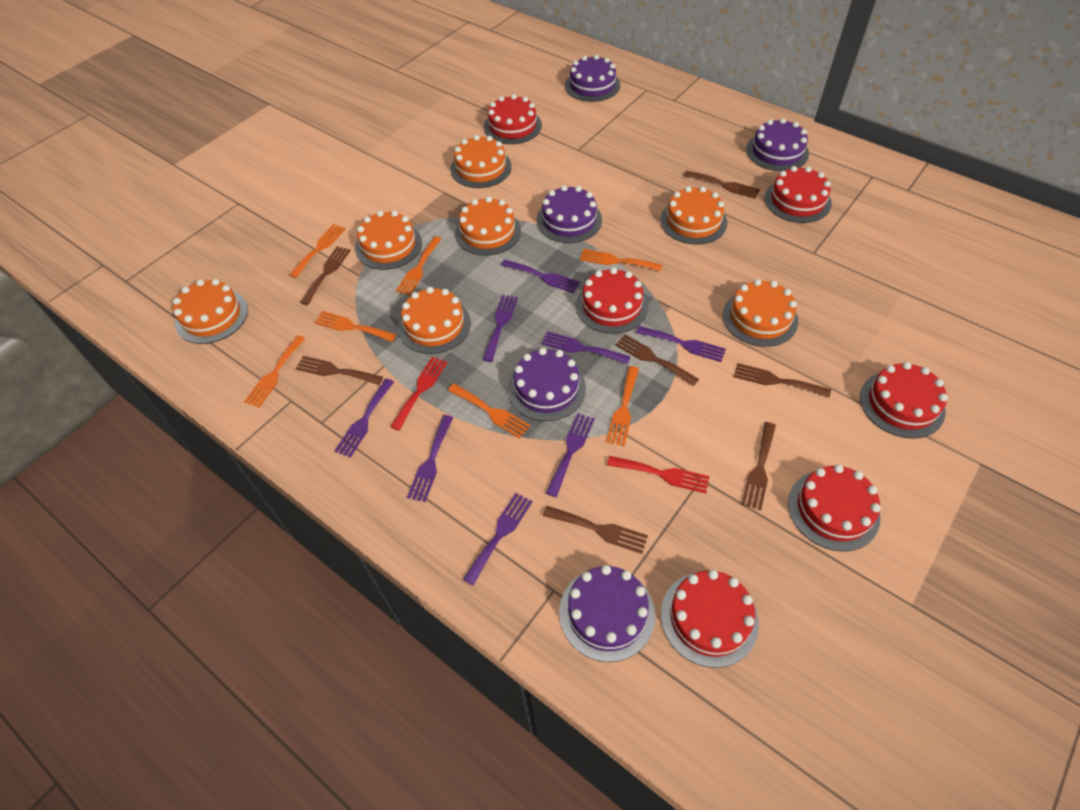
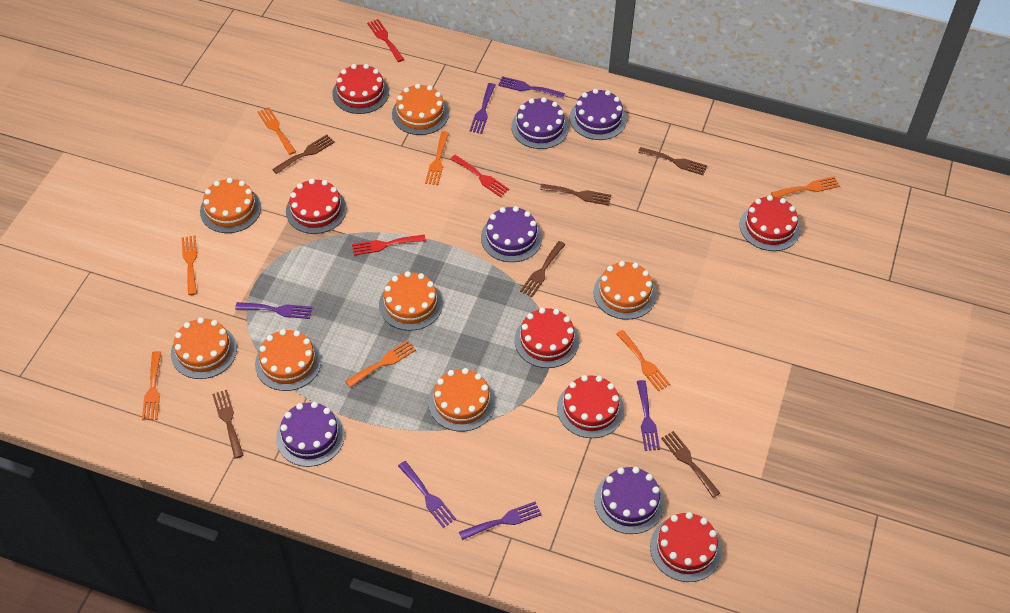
brown fork: [295,356,383,385] [300,246,351,305] [543,506,648,554] [615,334,699,386] [684,171,760,199] [734,363,831,397] [741,422,776,510] = 7 -> [212,390,244,459] [272,135,335,174] [520,241,566,297] [540,184,611,206] [638,147,707,175] [661,431,720,498] = 6
purple fork: [335,379,394,458] [407,415,453,502] [463,493,532,585] [483,295,518,362] [501,259,580,293] [541,331,630,364] [546,413,595,497] [636,326,726,362] = 8 -> [235,302,312,319] [398,461,456,528] [459,501,542,540] [470,83,495,134] [498,76,565,99] [637,380,660,451] = 6
red fork: [390,357,447,430] [607,456,709,493] = 2 -> [352,235,426,255] [367,19,404,62] [450,155,509,197] = 3

